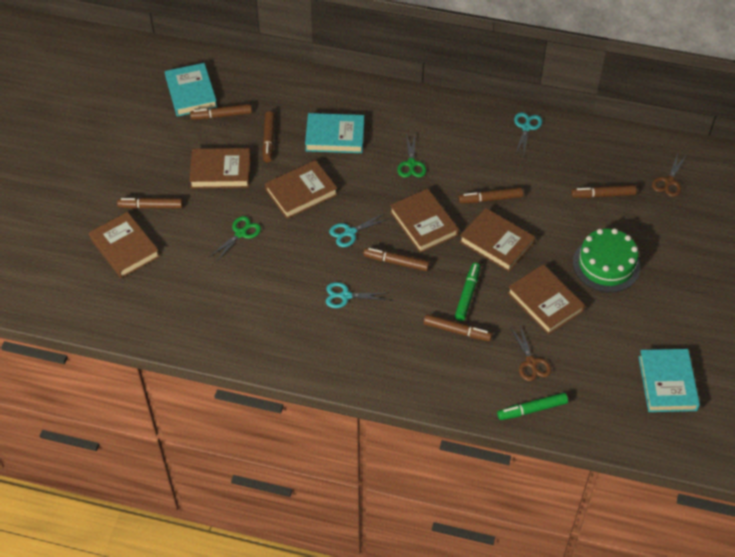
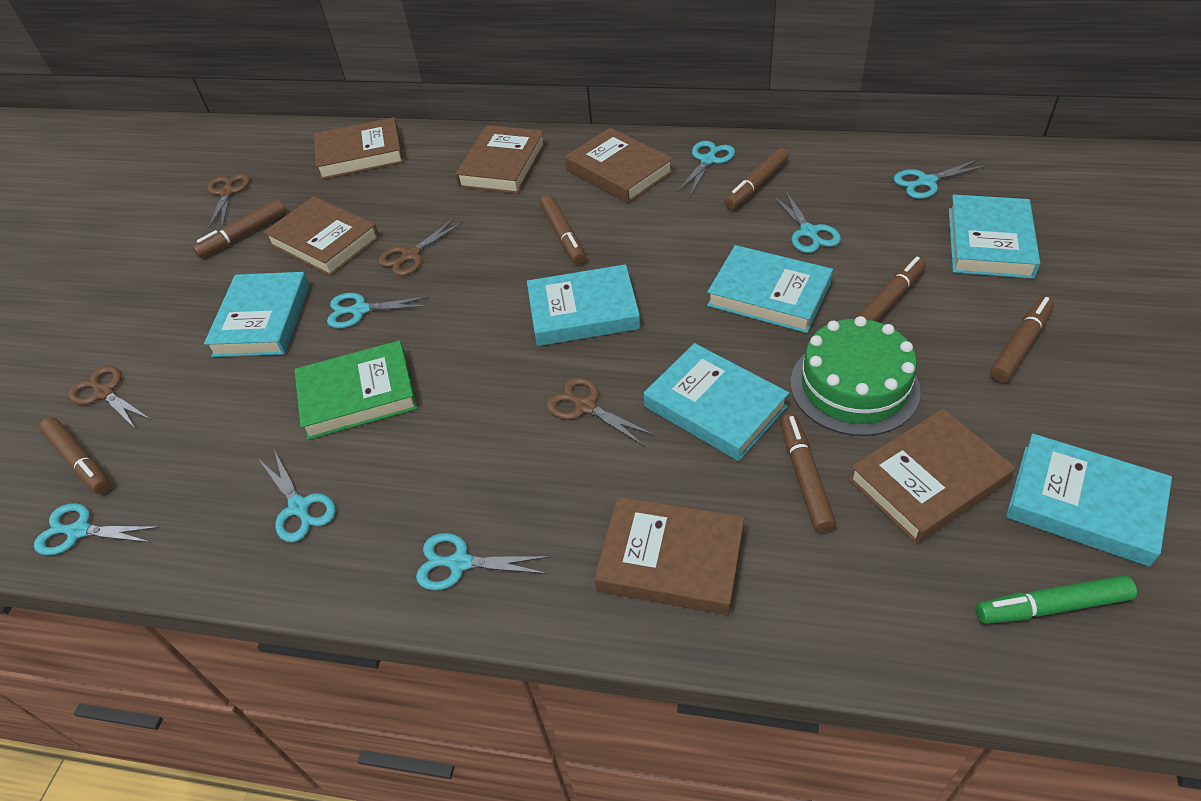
brown scissors: [511,325,551,381] [652,154,686,197] = 2 -> [68,365,150,429] [208,173,250,229] [378,218,464,276] [547,377,655,446] = 4
green book: none = 0 -> [294,340,418,440] = 1
green marker: [455,263,480,321] [497,393,568,420] = 2 -> [976,575,1137,624] = 1
green scissors: [209,216,261,262] [397,133,426,177] = 2 -> none = 0
turquoise book: [165,63,217,117] [305,113,364,153] [638,349,700,412] = 3 -> [204,272,310,357] [527,264,640,346] [644,343,789,461] [707,245,833,333] [949,195,1040,279] [1006,434,1172,567] = 6
turquoise scissors: [326,282,388,308] [329,213,388,247] [514,112,542,153] = 3 -> [34,503,160,555] [259,450,336,542] [327,293,430,328] [416,533,550,590] [677,141,735,196] [772,190,841,253] [893,159,987,199] = 7

